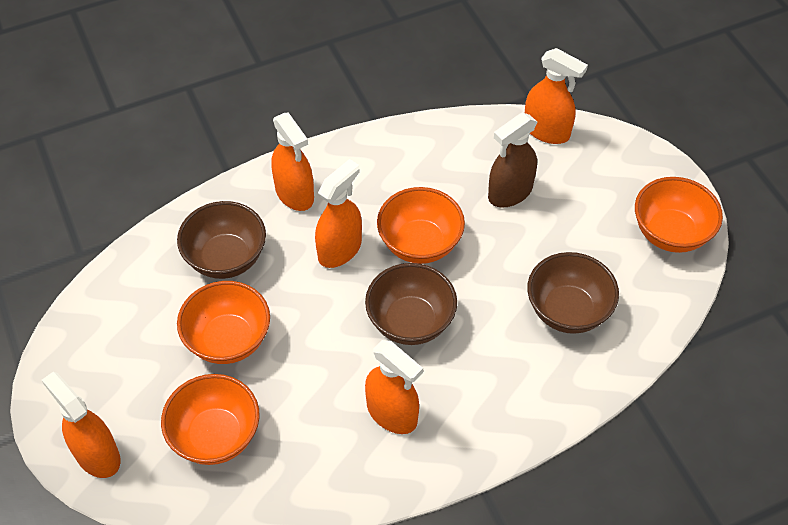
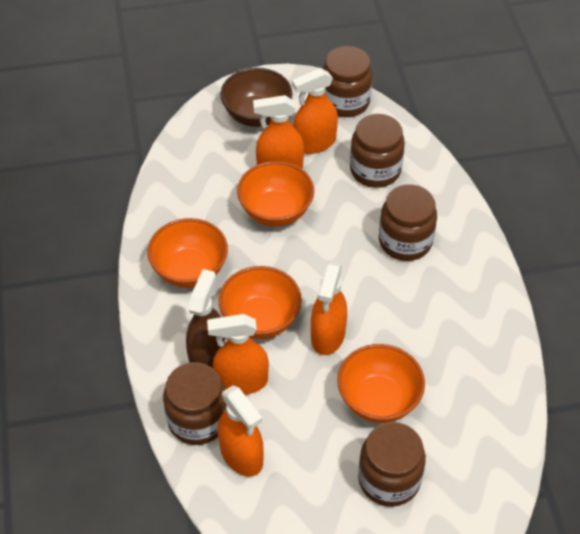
brown bowl: [177,201,266,279] [365,263,457,345] [527,252,619,334] = 3 -> [220,68,293,127] = 1
brown jar: none = 0 -> [163,362,227,445] [323,46,373,117] [350,114,405,188] [358,422,426,507] [379,184,437,261] = 5

